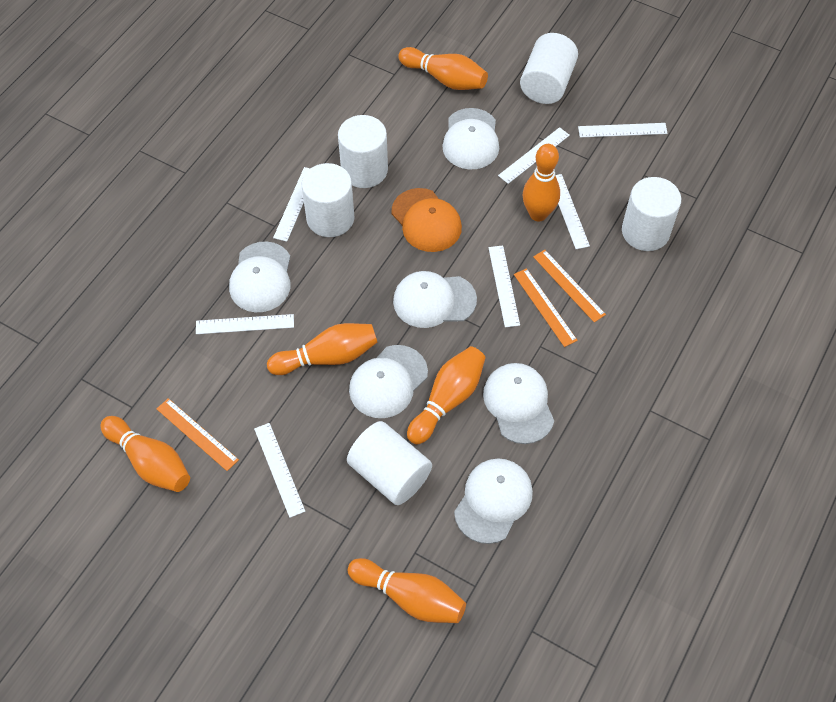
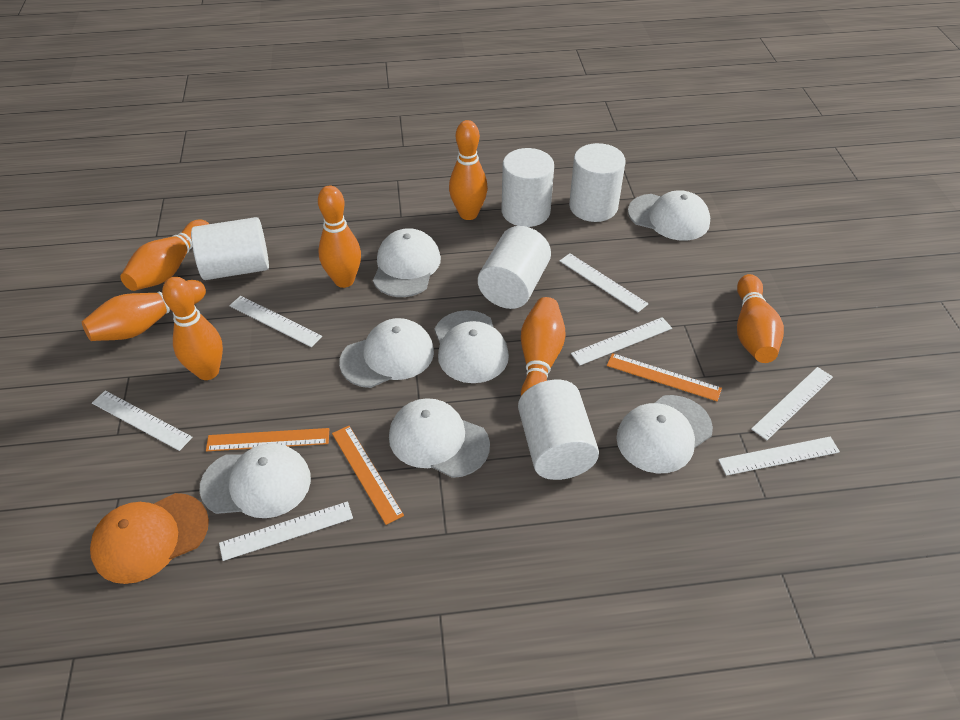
orange bowling pin: [100,416,190,492] [267,323,378,375] [348,558,466,623] [398,47,488,90] [407,346,486,445] [523,144,560,222] = 6 -> [82,280,206,341] [120,220,209,291] [162,277,223,380] [318,186,361,288] [449,120,488,220] [521,297,566,396] [737,274,784,363] = 7
white cap: [229,242,290,312] [349,345,428,418] [393,271,477,328] [442,108,499,170] [454,458,533,544] [483,363,554,444] = 6 -> [199,443,311,518] [339,318,434,388] [373,228,441,297] [389,398,490,478] [435,310,509,383] [616,395,713,473] [628,190,710,241] = 7

